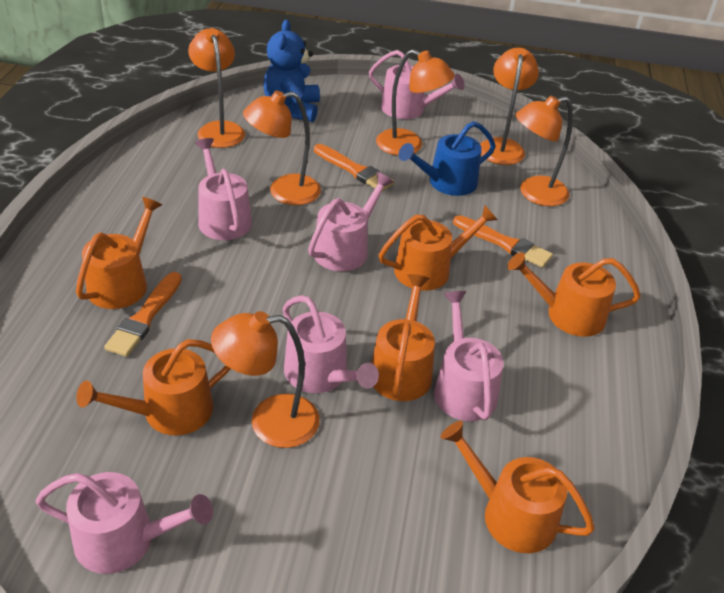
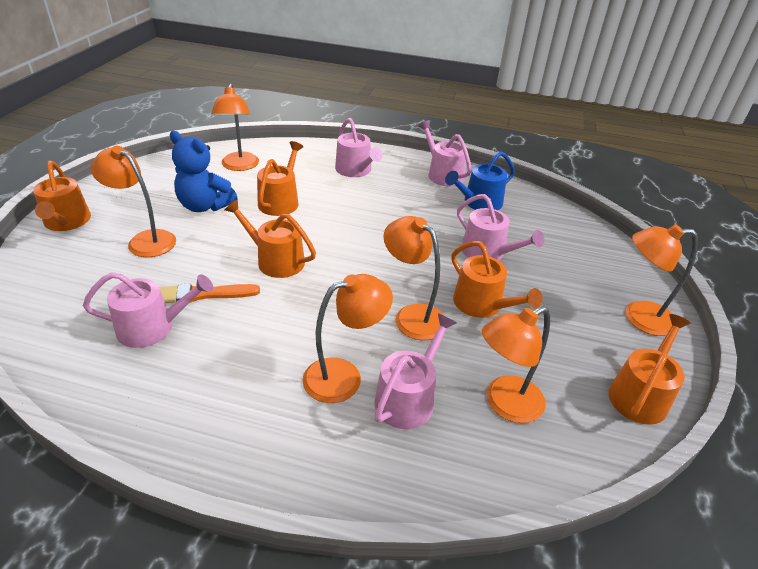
orange brush: [104,272,182,357] [314,144,394,192] [453,215,553,268] = 3 -> [159,284,260,303] = 1
orange watering can: [76,197,162,309] [76,339,231,435] [372,274,435,401] [379,205,498,291] [441,421,595,553] [507,252,641,337] = 6 -> [33,161,91,231] [225,199,316,278] [257,141,303,216] [452,241,543,318] [608,314,691,425] = 5
pink watering can: [36,472,213,574] [195,138,252,240] [283,295,379,393] [308,172,394,271] [369,50,465,119] [434,291,504,421] = 6 -> [83,272,213,348] [335,118,383,177] [374,314,456,429] [418,120,472,187] [457,194,545,260] = 5

